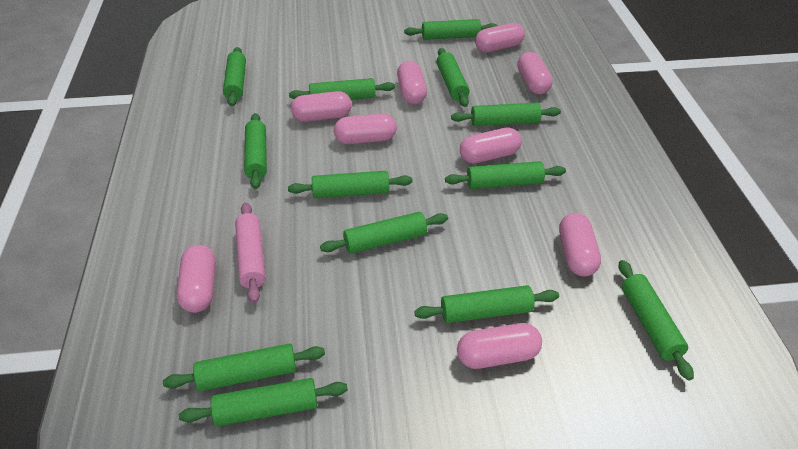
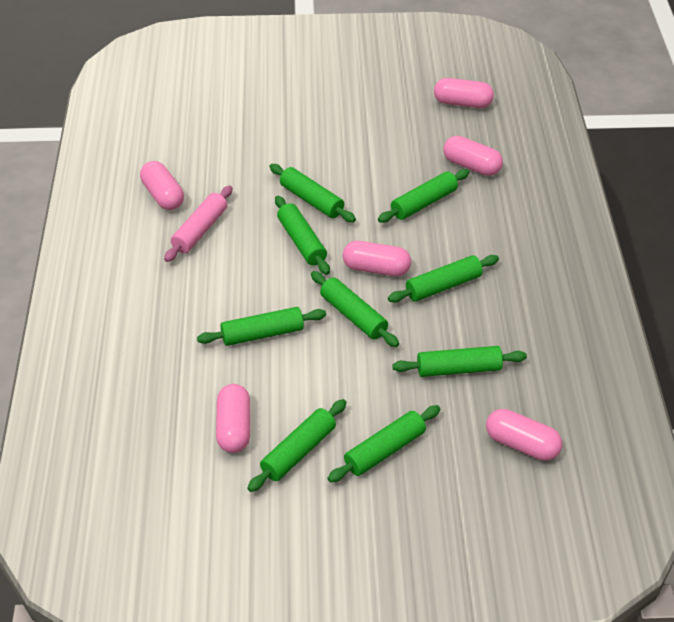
green rolling pin: [163,343,325,391] [179,378,348,426] [223,47,246,106] [244,113,267,189] [288,171,413,198] [289,78,395,100] [320,212,448,254] [404,19,498,40] [414,285,559,323] [436,48,469,107] [445,161,566,189] [451,102,561,126] [619,260,694,380] = 13 -> [197,307,326,346] [247,399,347,492] [269,164,356,222] [275,196,330,275] [311,271,399,347] [328,405,440,482] [378,169,470,223] [388,255,499,303] [392,346,527,377] = 9
pink capsule: [177,245,215,313] [291,91,352,122] [334,114,397,144] [397,61,427,104] [457,323,542,369] [460,127,521,164] [475,23,525,52] [517,52,553,94] [559,213,601,276] = 9 -> [140,161,184,210] [216,384,250,453] [343,241,411,276] [434,78,494,108] [443,136,503,176] [486,409,562,461] = 6

